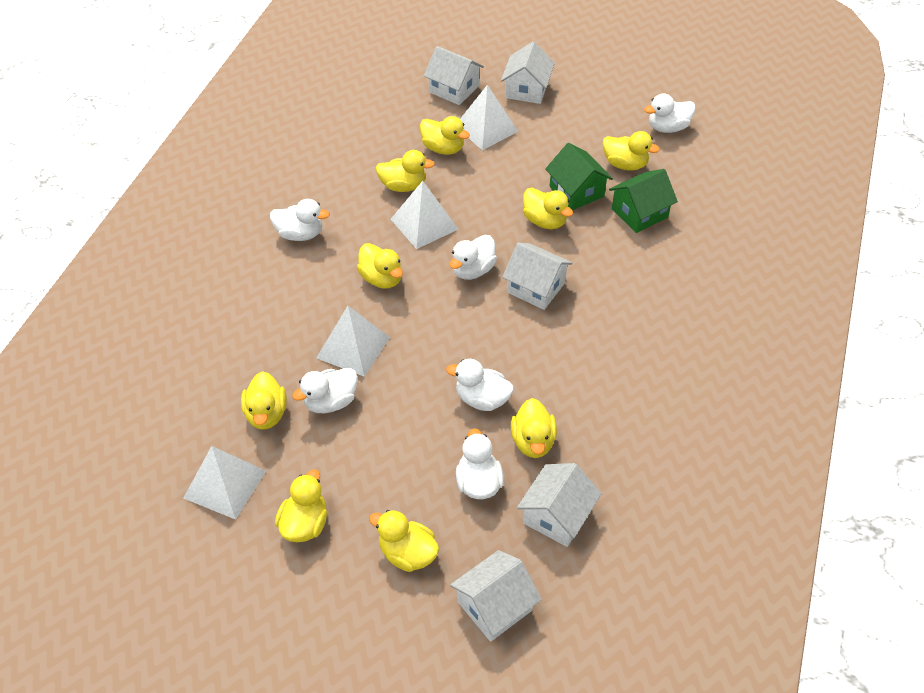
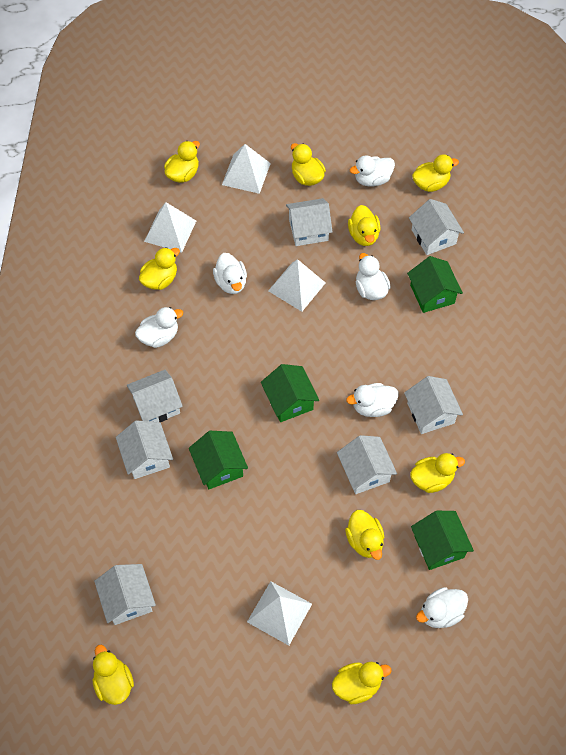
green house: [545,143,613,210] [609,169,678,233] = 2 -> [189,431,248,489] [261,364,319,422] [407,256,463,313] [411,511,474,570] = 4
white house: [424,46,484,105] [450,550,542,642] [501,42,555,104] [502,243,573,310] [517,463,602,547] = 5 -> [94,564,156,625] [116,420,173,479] [127,370,183,422] [286,198,333,246] [337,435,397,494] [404,376,463,434] [409,199,464,255] = 7

